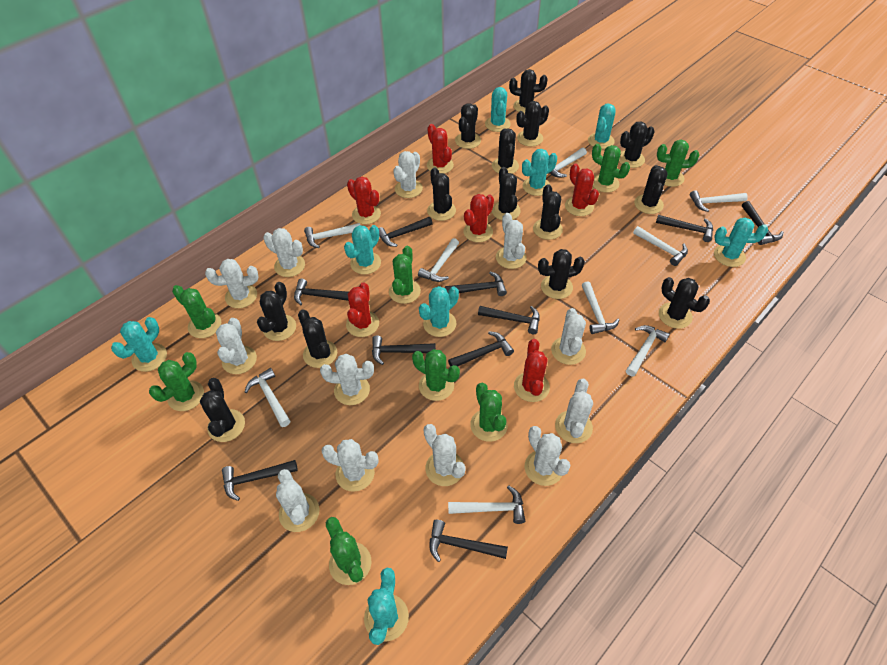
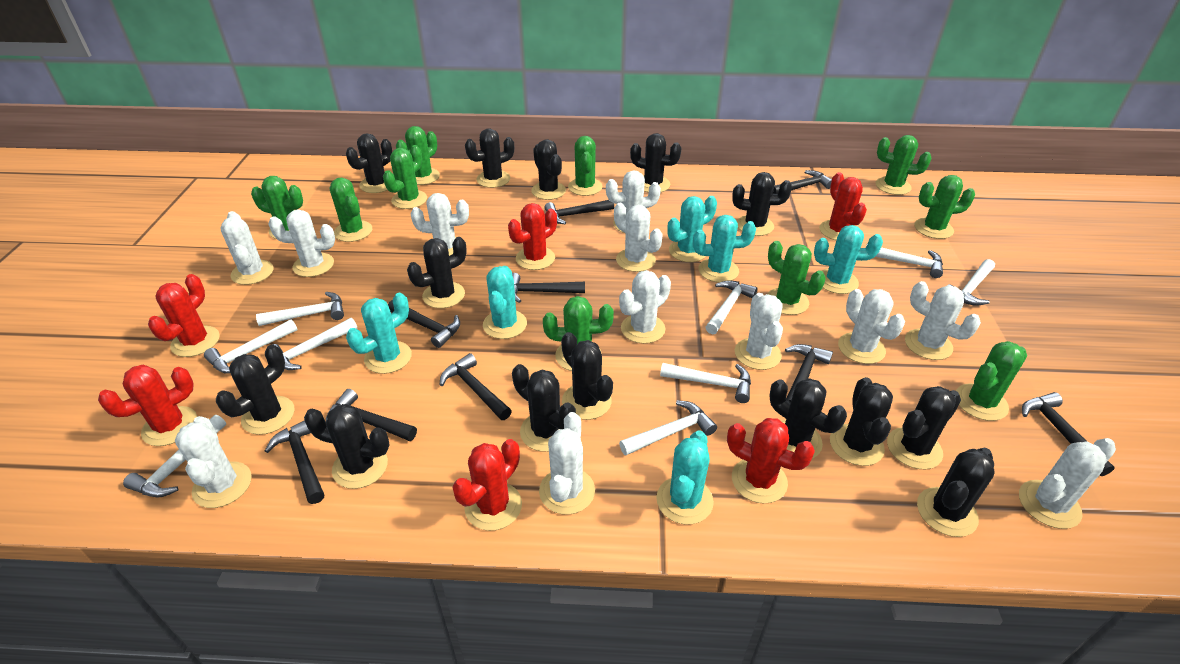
black hammer: [222,460,298,501] [294,279,348,305] [372,336,436,365] [378,217,433,247] [429,520,508,562] [445,271,507,296] [448,331,514,366] [478,306,540,334] [656,215,713,242] [742,201,783,245] = 10 -> [265,420,324,504] [326,389,417,441] [388,300,460,348] [440,353,512,420] [512,273,585,303] [545,200,614,224] [773,170,832,194] [785,344,833,402] [1022,392,1115,476] = 9
green cactus: [149,352,204,411] [172,285,221,338] [326,517,372,585] [389,246,421,304] [412,349,460,401] [470,383,508,442] [592,144,630,192] [657,140,699,187] = 8 -> [251,176,303,239] [329,178,372,242] [383,145,427,209] [396,126,440,185] [543,296,614,371] [568,136,603,196] [767,241,825,315] [876,135,931,195] [915,175,975,239] [956,341,1027,421] = 10
turquoise cactus: [111,317,167,372] [344,225,381,274] [364,568,409,645] [419,286,459,337] [485,87,511,132] [522,149,557,196] [588,104,616,149] [714,218,768,267] = 8 -> [346,293,412,374] [483,266,527,339] [656,430,714,525] [667,196,717,262] [693,215,756,283] [814,225,883,294] = 6

